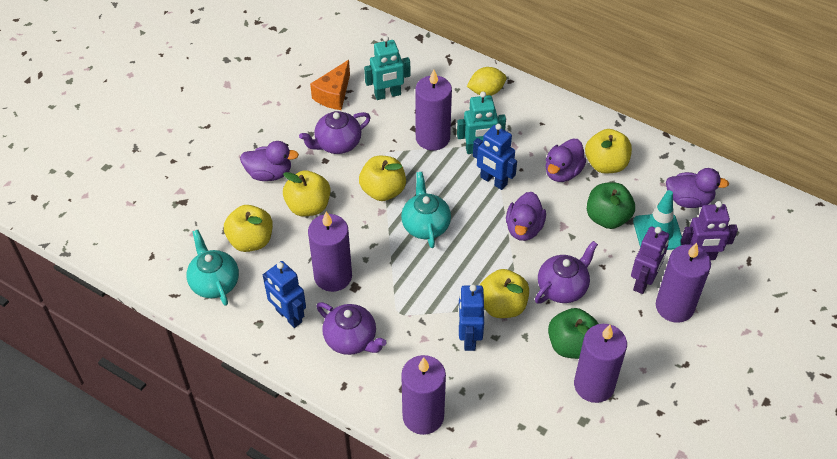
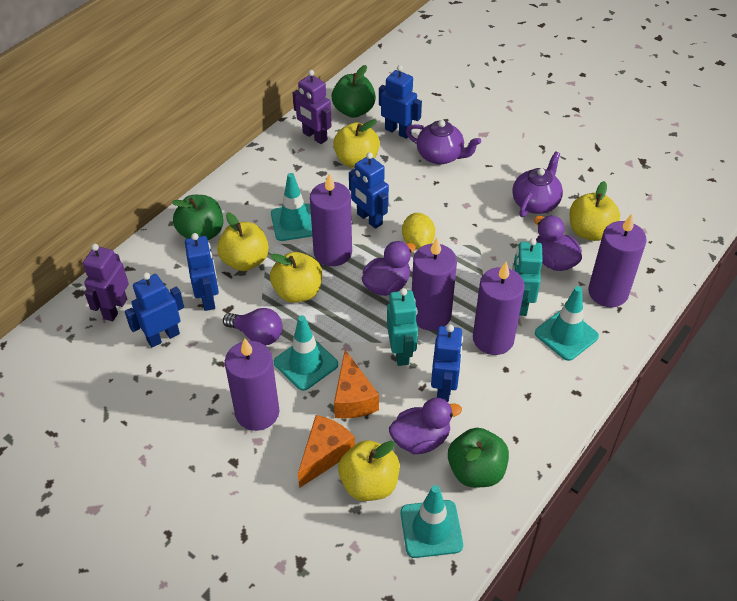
blue robot: [263,261,306,328] [458,285,484,351] [473,124,517,190] = 3 -> [125,272,184,347] [185,233,219,311] [349,152,389,229] [379,65,422,139] [431,324,463,402] = 5
green apple: [548,308,598,359] [587,183,635,229] = 2 -> [171,195,223,240] [332,65,376,118] [448,428,509,487] = 3
orange cheese: [310,60,350,110] = 1 -> [298,415,355,488] [334,350,379,419] = 2
purple duck: [240,141,299,181] [506,192,546,241] [545,139,586,182] [666,168,729,208] = 4 -> [362,241,416,296] [389,398,462,454] [534,215,582,271] = 3
purple light bulb: none = 0 -> [223,308,283,345] = 1
purple teapot: [299,111,371,154] [317,302,387,355] [535,241,598,304] = 3 -> [406,120,481,165] [512,151,563,217] = 2
turquoise teapot: [186,230,239,306] [401,172,451,248] = 2 -> none = 0
turquoise traffic cone: [633,190,682,250] = 1 -> [271,173,312,241] [274,315,338,391] [400,485,463,558] [535,286,599,361] = 4

